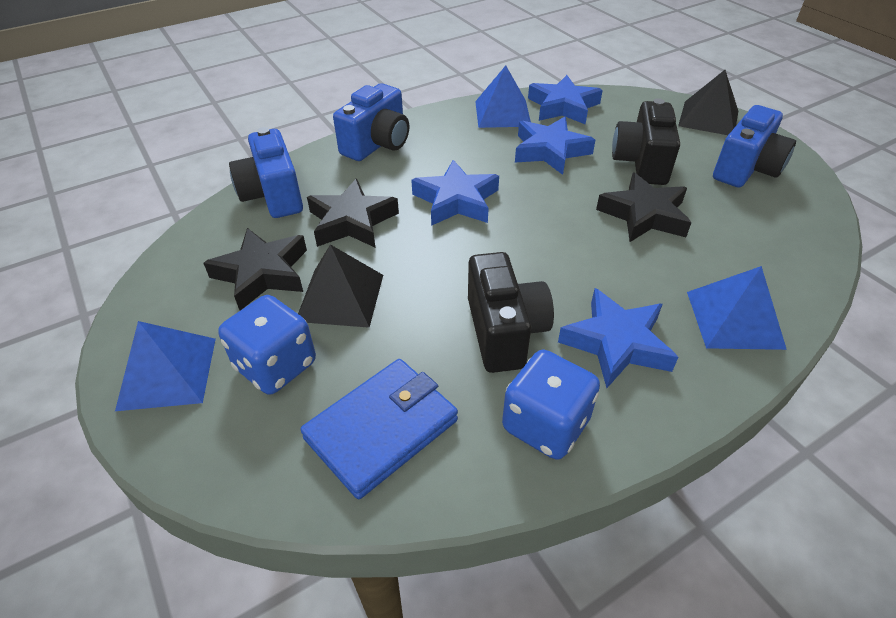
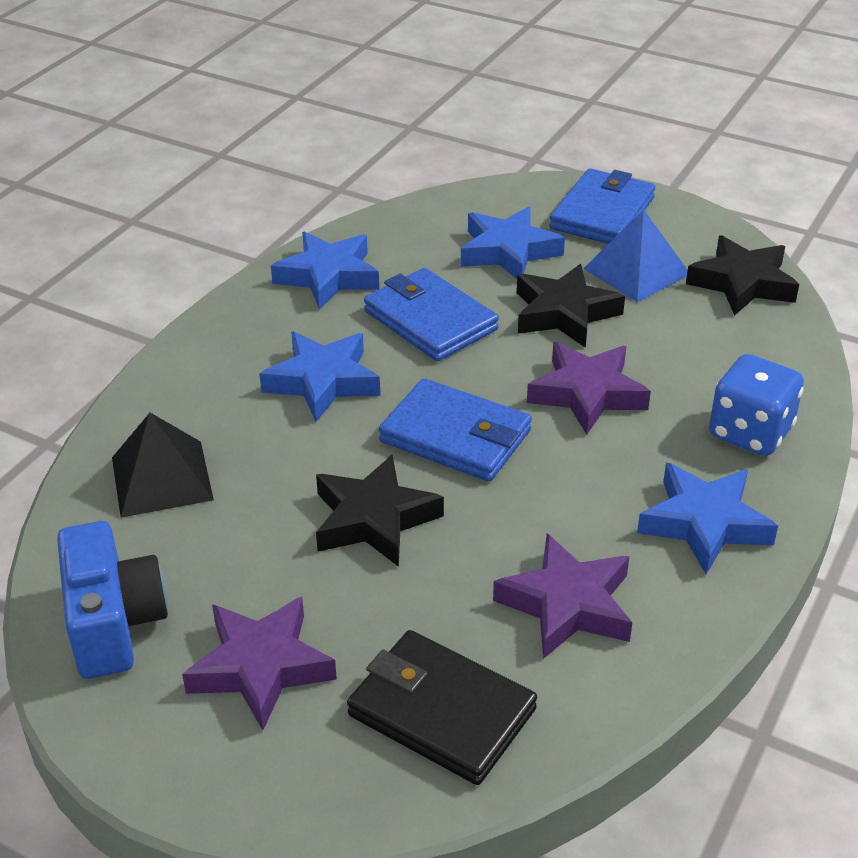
black camera: [468,252,554,373] [612,98,680,185] = 2 -> none = 0
black pyramid: [298,244,383,328] [678,70,738,135] = 2 -> [112,413,214,518] = 1
black wallet: none = 0 -> [347,630,537,785] = 1
blue camera: [229,127,303,218] [333,83,409,161] [713,105,796,188] = 3 -> [57,521,168,679] = 1
blue dice: [218,295,316,395] [502,350,600,460] = 2 -> [709,354,804,456] = 1
blue pyramid: [115,321,216,411] [475,66,531,128] [687,266,787,350] = 3 -> [583,210,688,302] = 1
blue wallet: [301,359,458,499] = 1 -> [364,268,499,361] [379,378,532,482] [549,168,655,244] = 3
purple star: none = 0 -> [182,597,337,730] [493,533,632,659] [527,342,651,435] = 3

